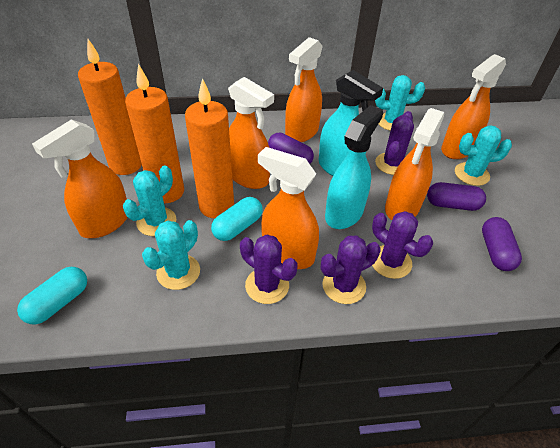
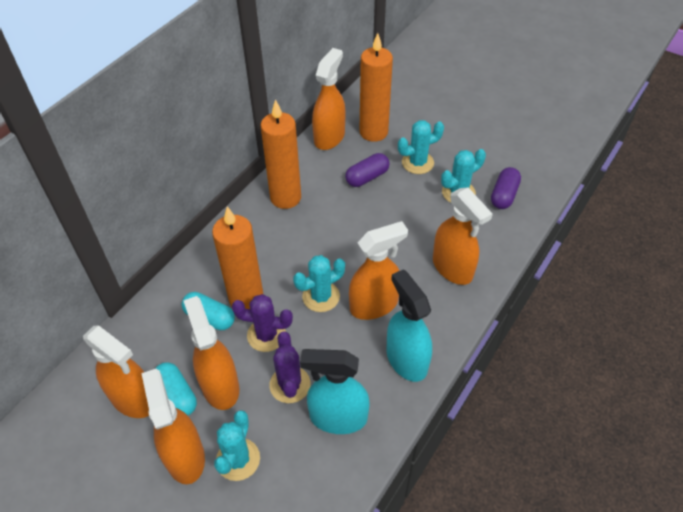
purple cactus: [240,234,297,304] [321,235,380,304] [372,211,433,279] [375,111,414,175] = 4 -> [232,294,293,352] [269,332,311,403] = 2
purple capsule: [268,133,314,164] [427,182,486,211] [482,217,522,271] = 3 -> [345,153,390,187] [491,167,521,209] = 2

